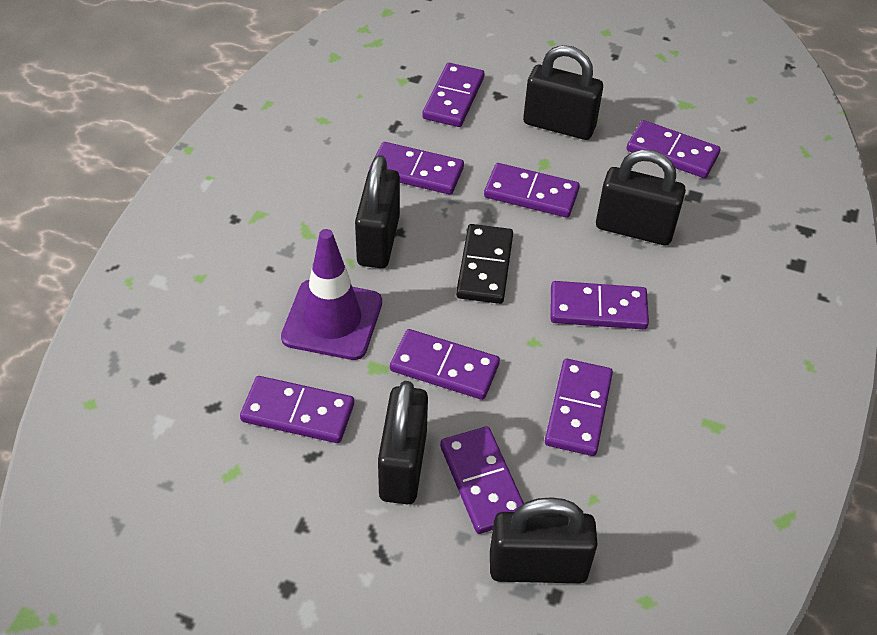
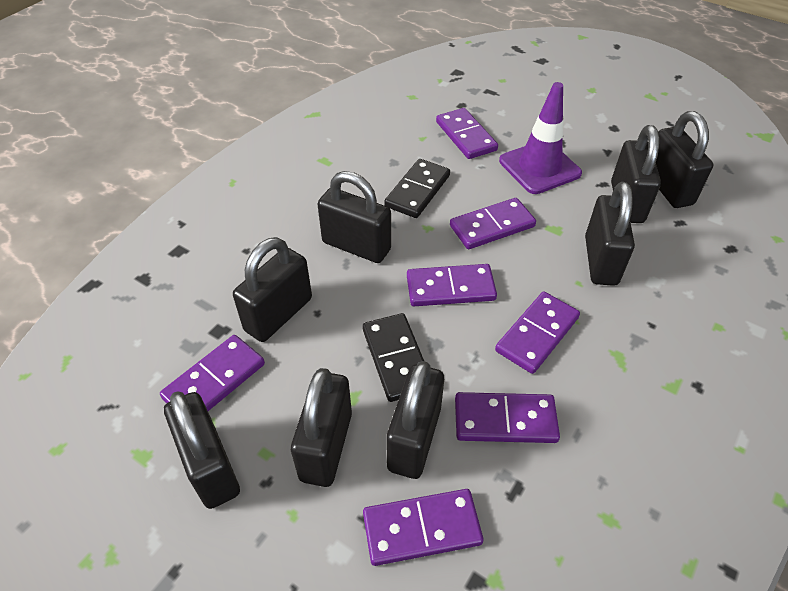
black domino: [456,224,513,304] = 1 -> [362,313,424,402] [384,159,450,218] = 2
black padlock: [355,155,400,268] [378,381,428,504] [490,497,598,583] [523,45,603,140] [596,149,686,245] = 5 -> [164,391,240,509] [233,237,312,342] [291,368,352,487] [317,171,391,263] [386,361,444,479] [585,182,635,286] [611,125,661,223] [656,111,714,208] = 8
purple domino: [240,376,354,443] [369,142,464,195] [390,329,500,400] [422,63,484,127] [440,426,524,534] [484,163,580,218] [545,359,613,456] [551,281,649,329] [627,120,720,178] = 9 -> [160,335,265,411] [363,489,483,566] [407,264,497,306] [436,108,498,159] [450,198,536,249] [455,392,560,443] [495,292,580,374] = 7

